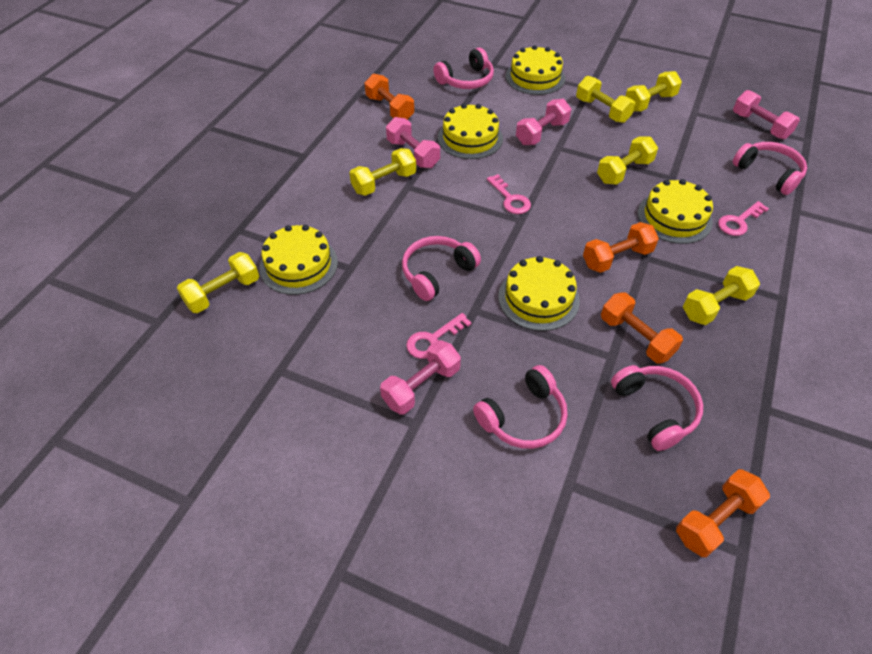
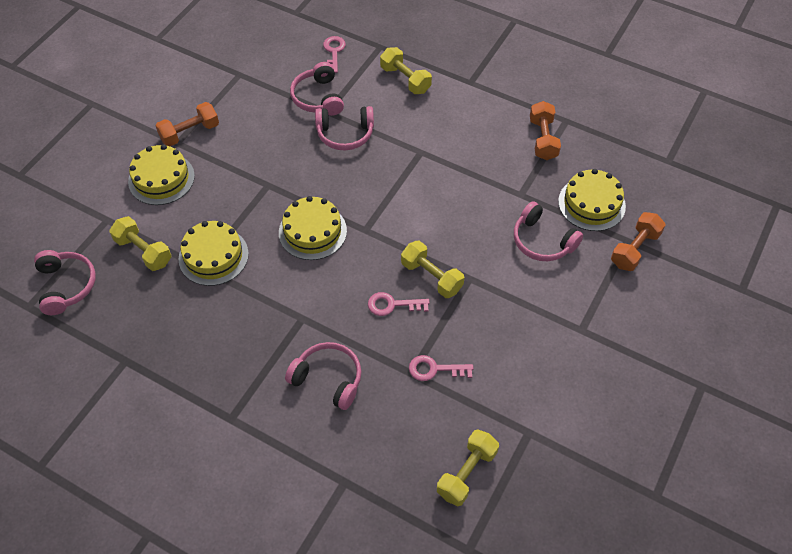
orange dumbbell: [365,73,414,120] [583,222,659,273] [601,292,683,364] [676,469,770,557] = 4 -> [155,102,219,146] [530,101,561,160] [611,212,666,271] = 3
pink dumbbell: [380,340,461,414] [386,117,440,168] [516,99,571,145] [733,90,800,139] = 4 -> none = 0
yellow cake: [259,225,338,295] [438,104,503,159] [498,256,580,331] [506,45,565,95] [638,179,713,244] = 5 -> [128,144,195,205] [179,221,249,286] [279,196,347,260] [558,169,626,231] = 4
yellow dumbbell: [177,252,259,313] [350,148,416,196] [576,76,635,123] [597,137,658,185] [626,71,682,111] [683,266,760,325] = 6 -> [109,216,172,271] [380,47,432,94] [401,241,465,298] [437,429,499,506] = 4

